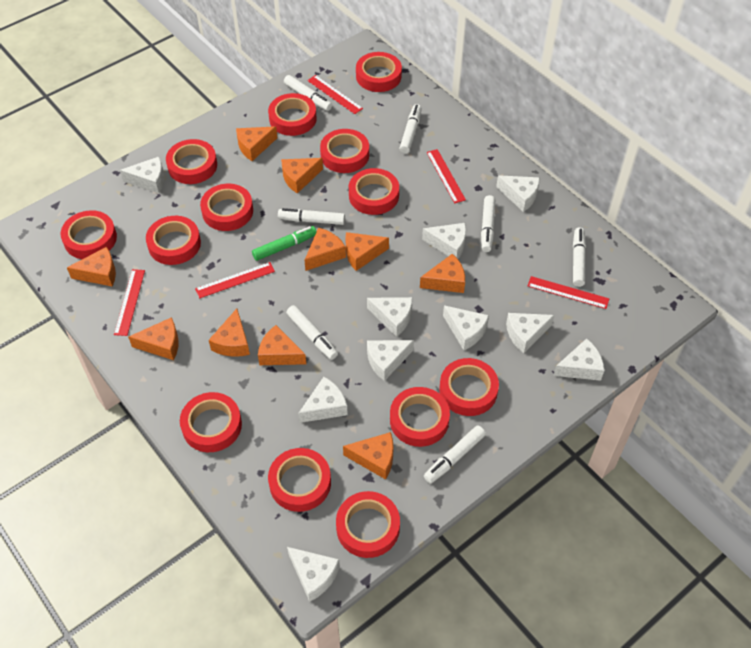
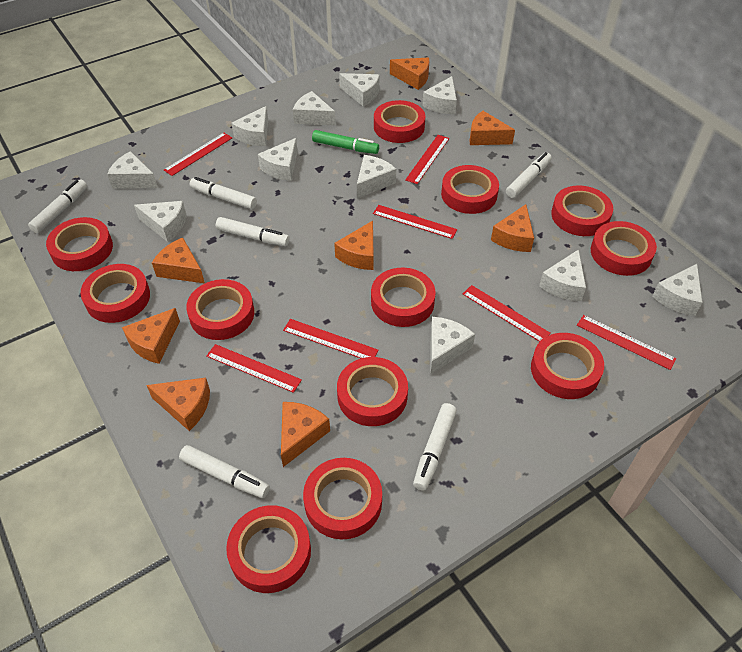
orange cheese: [67,247,116,287] [128,317,179,360] [209,309,250,357] [236,126,277,161] [258,325,306,365] [281,158,323,193] [304,228,346,271] [343,432,394,479] [345,232,389,271] [420,254,465,293] = 10 -> [122,308,180,364] [147,378,210,431] [152,238,205,283] [281,402,330,467] [334,221,374,270] [390,58,429,90] [470,111,515,145] [491,204,534,252] = 8
red ruler: [114,269,145,336] [195,262,275,298] [307,75,363,114] [427,149,466,203] [528,276,609,309] = 5 -> [164,133,232,176] [206,344,302,393] [283,319,379,358] [373,205,458,239] [405,135,449,184] [463,285,551,342] [577,315,677,370] = 7
red tape: [61,210,117,259] [146,216,201,265] [166,139,217,184] [180,392,242,452] [200,184,253,231] [268,93,317,136] [268,448,331,512] [320,129,369,173] [336,491,400,558] [349,168,399,215] [356,52,402,92] [390,387,450,447] [439,358,499,416] = 13 -> [46,217,113,271] [81,264,150,323] [186,279,254,340] [226,505,311,593] [303,458,382,539] [337,357,408,426] [371,268,436,327] [374,100,425,143] [441,165,499,214] [531,333,604,399] [551,186,613,236] [591,221,657,276] = 12
white cheese: [120,157,165,193] [287,547,340,602] [298,377,348,423] [367,297,413,337] [367,340,414,381] [422,223,466,259] [443,305,489,350] [496,175,540,212] [506,313,555,353] [553,338,605,381] = 10 -> [107,151,158,188] [134,201,186,242] [232,106,268,146] [258,138,298,181] [293,91,336,126] [339,73,379,107] [357,155,396,199] [422,76,457,114] [430,317,475,374] [539,249,586,301] [652,264,703,316] = 11
white marker: [278,208,345,225] [284,75,332,111] [286,305,338,360] [399,104,422,153] [424,425,486,484] [481,195,495,252] [573,227,586,287] = 7 -> [28,179,87,233] [179,445,270,498] [190,177,257,209] [216,217,290,246] [413,403,457,491] [506,152,552,198] = 6

